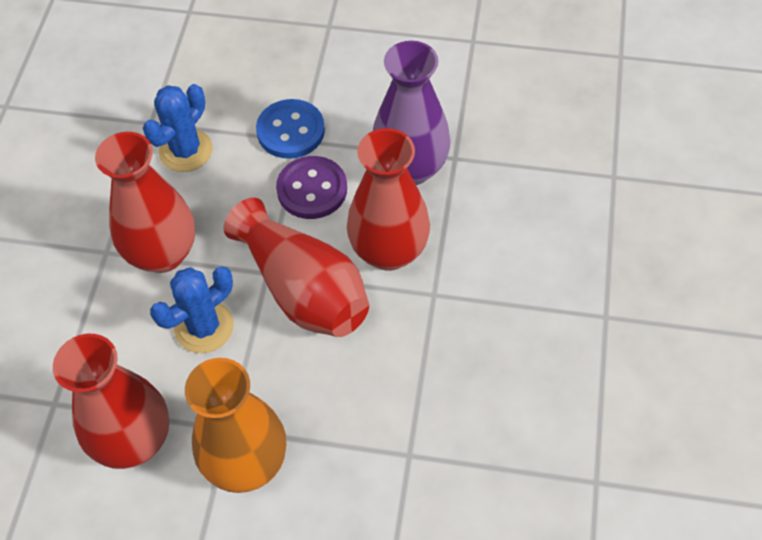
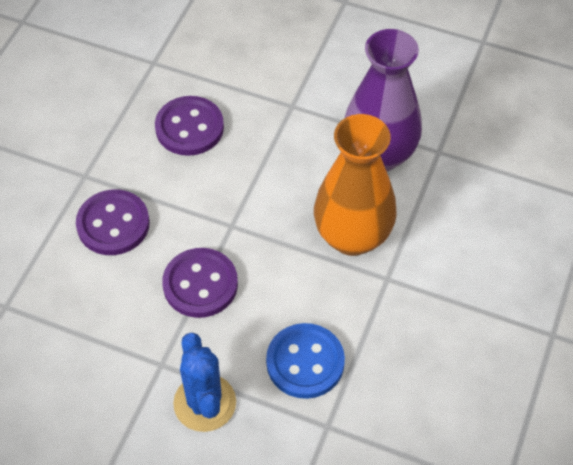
blue cactus: [143,84,213,172] [150,266,234,353] = 2 -> [173,333,236,432] = 1
purple button: [276,156,347,219] = 1 -> [76,189,150,255] [155,96,224,156] [162,248,238,318] = 3
red vase: [53,334,169,469] [95,132,195,273] [224,198,369,337] [347,128,430,271] = 4 -> none = 0

